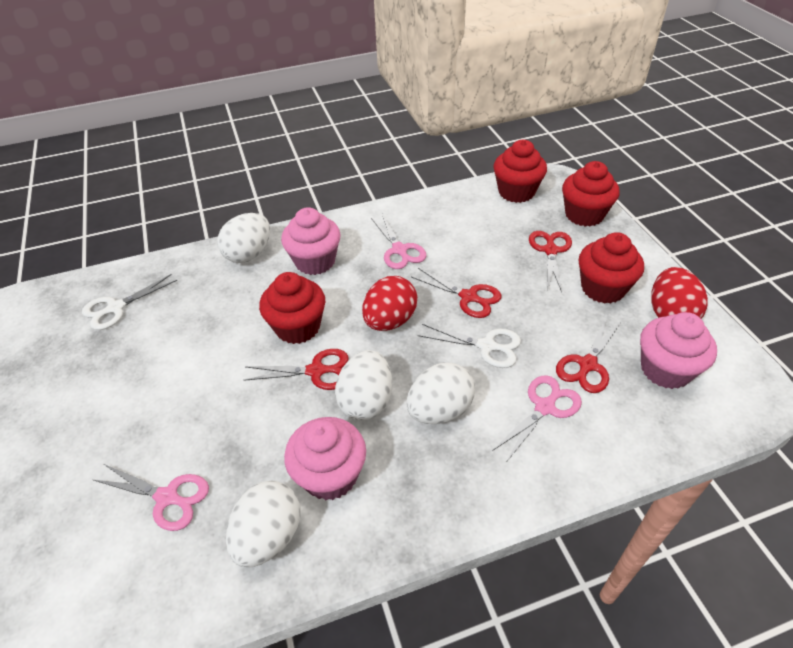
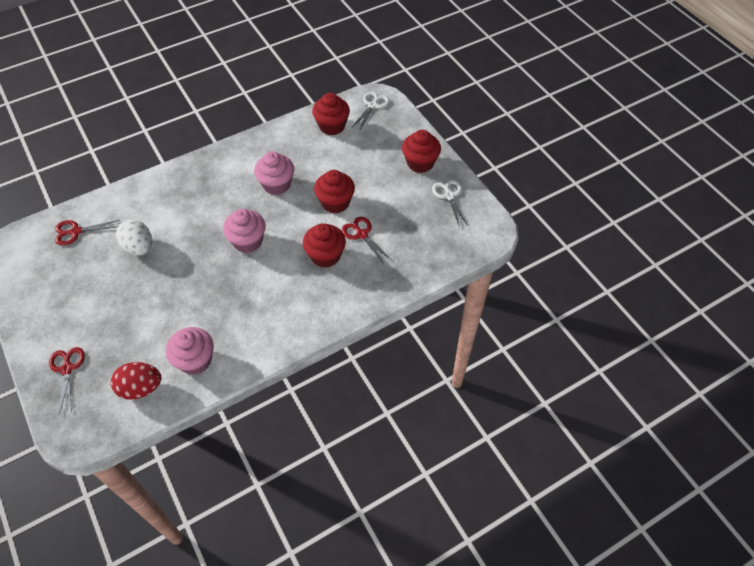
pink scissors: [93,464,209,531] [371,214,426,269] [492,375,582,461] = 3 -> none = 0
red egg: [362,276,417,331] [651,267,708,319] = 2 -> [111,362,161,400] = 1
red scissors: [244,349,349,390] [412,268,502,318] [529,231,572,292] [556,317,621,393] = 4 -> [49,347,85,414] [55,220,119,245] [342,217,392,265] = 3
white egg: [217,213,270,263] [226,481,301,567] [335,350,392,420] [406,363,475,424] = 4 -> [116,219,152,255] = 1

